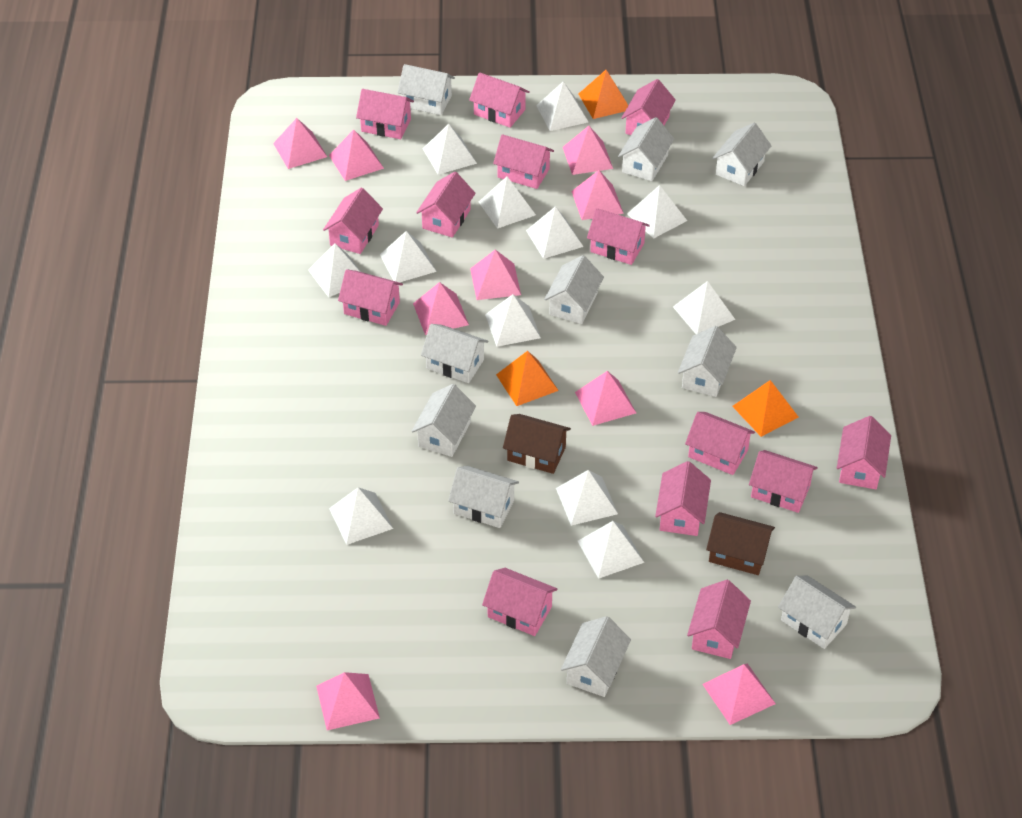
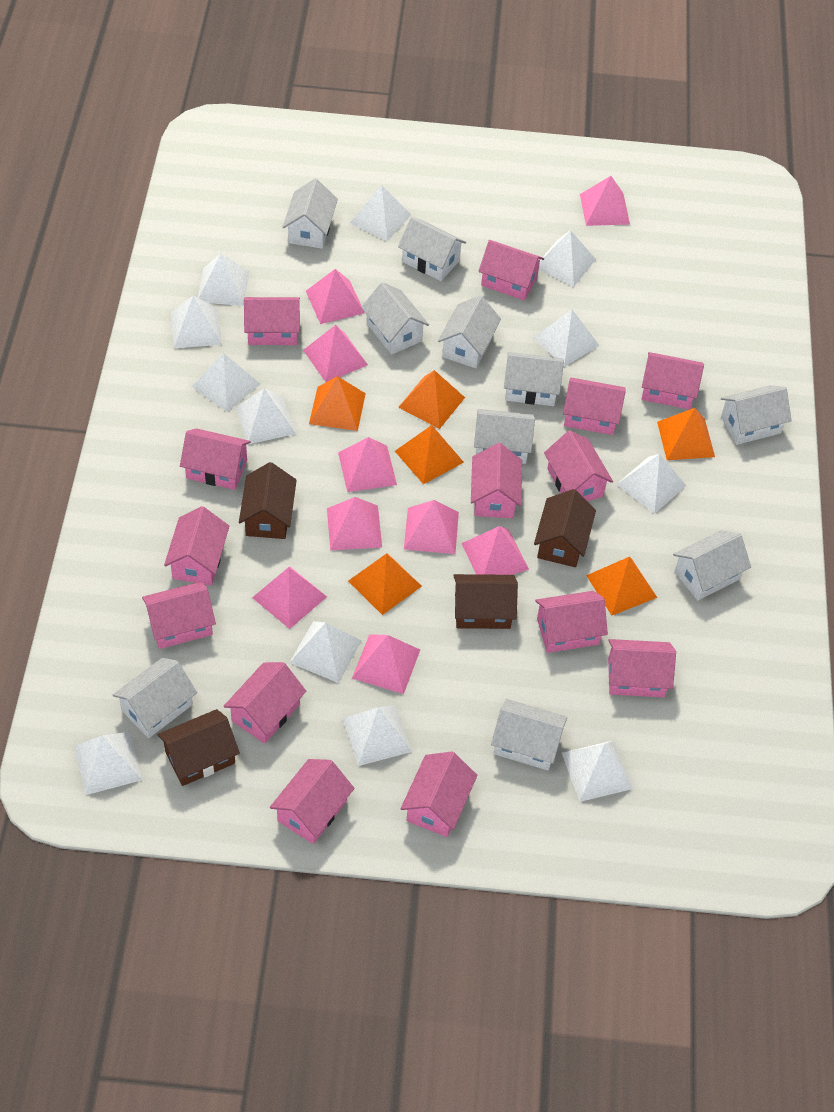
brown house: [503,414,571,474] [706,512,775,575] = 2 -> [157,709,240,786] [239,462,297,539] [453,574,518,629] [534,489,596,567] = 4
orange pyramid: [496,351,559,406] [579,70,628,119] [732,380,798,437] = 3 -> [309,376,366,431] [348,553,422,615] [395,425,464,484] [398,370,465,429] [586,557,657,615] [657,408,715,460] = 6

